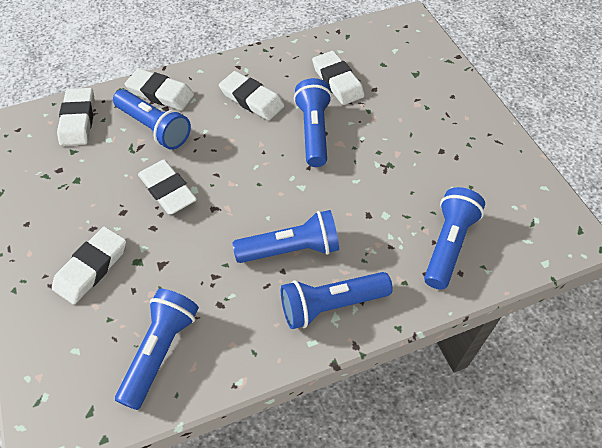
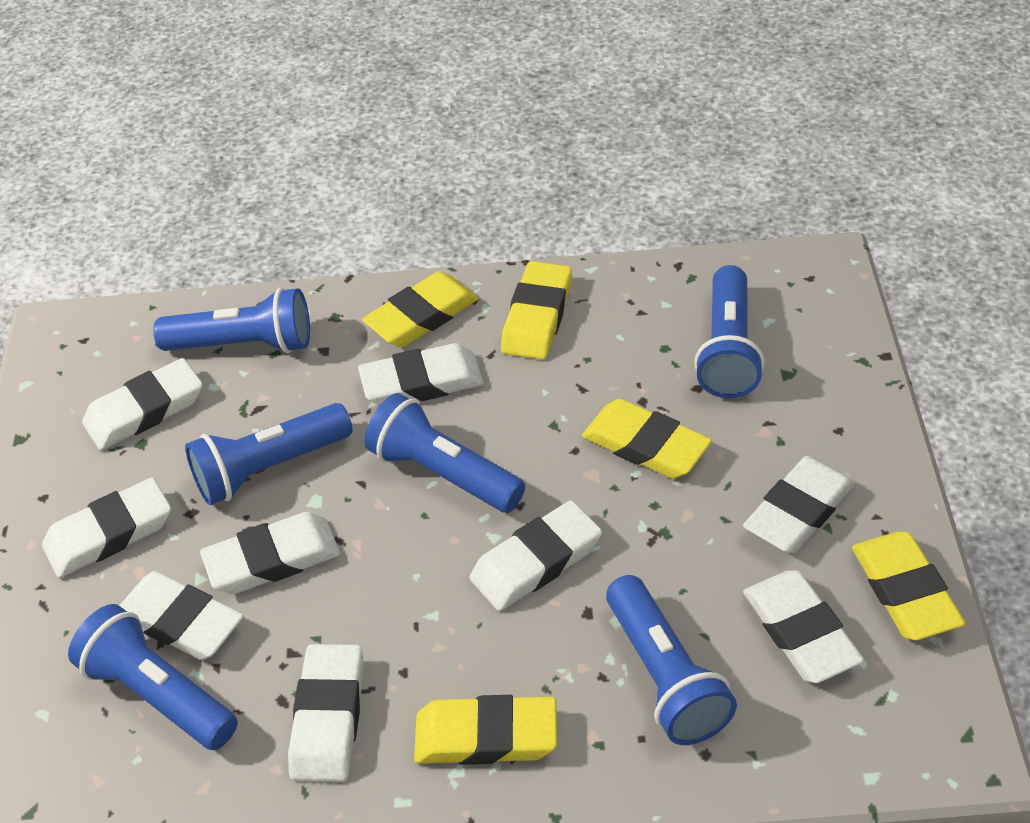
white eraser: [52,227,126,304] [57,88,95,146] [125,69,194,111] [138,160,197,215] [219,71,284,121] [312,51,364,105] = 6 -> [42,477,171,578] [82,358,203,450] [119,571,243,660] [200,512,340,594] [288,644,364,782] [358,343,484,406] [470,500,602,611] [743,456,855,553] [743,570,864,683] = 9
yellow eraser: none = 0 -> [362,271,478,347] [414,695,557,765] [501,261,572,360] [582,399,712,479] [852,532,965,640] = 5

